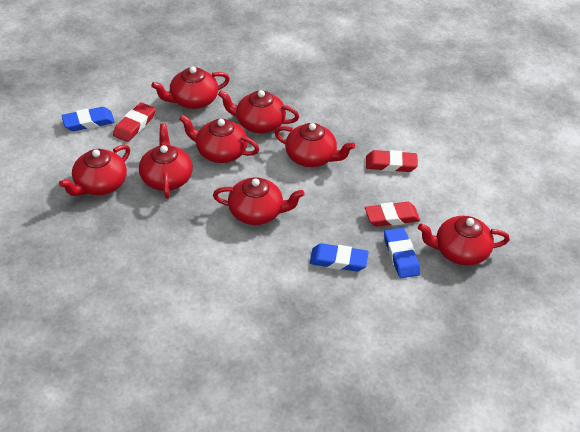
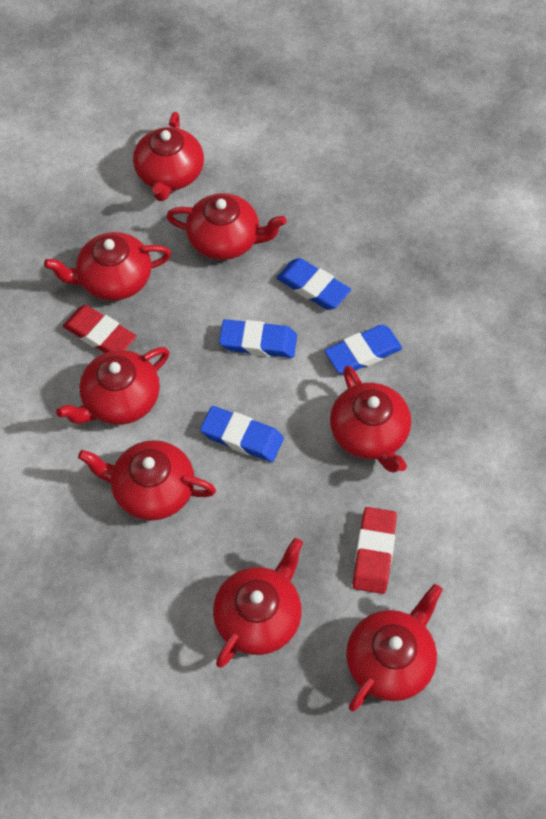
blue eraser: [62,107,115,131] [310,243,368,272] [384,228,420,278] = 3 -> [200,406,284,462] [219,319,297,358] [276,258,351,310] [324,325,402,374] = 4
red eraser: [113,102,156,142] [365,202,420,227] [366,150,418,172] = 3 -> [63,305,136,353] [352,507,397,594] = 2

